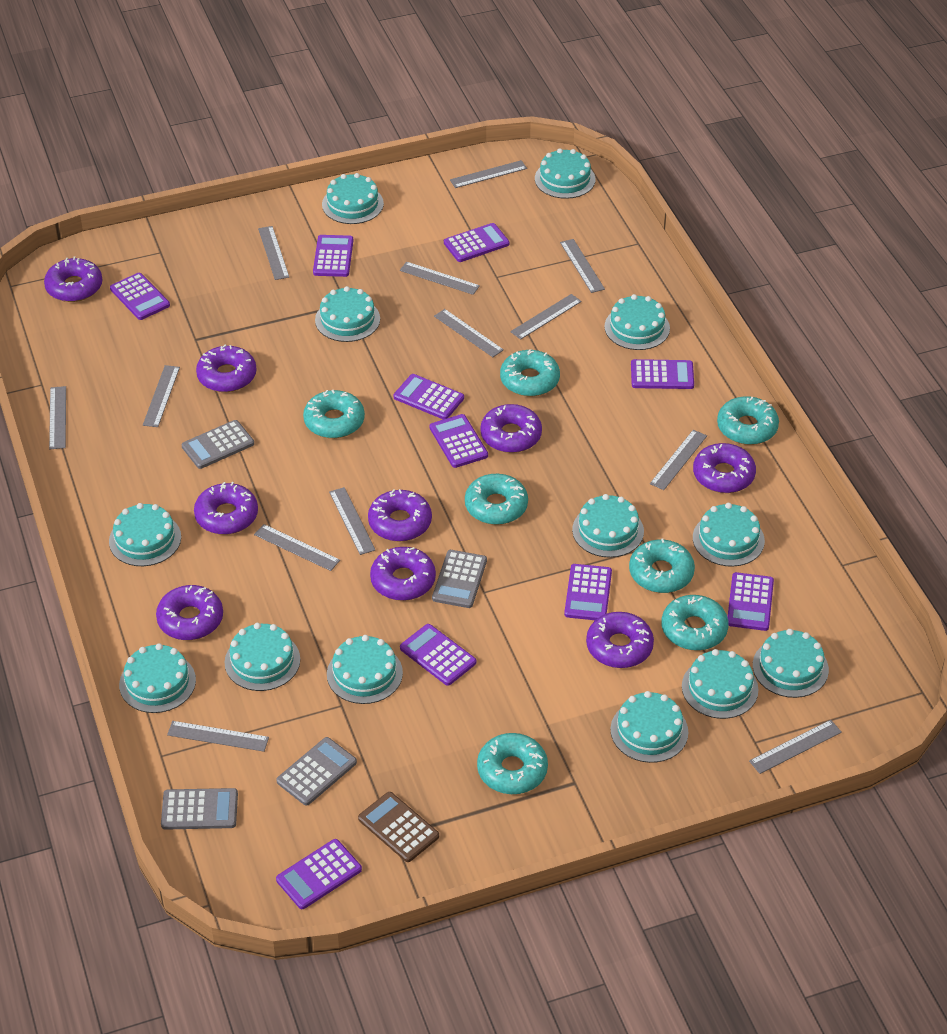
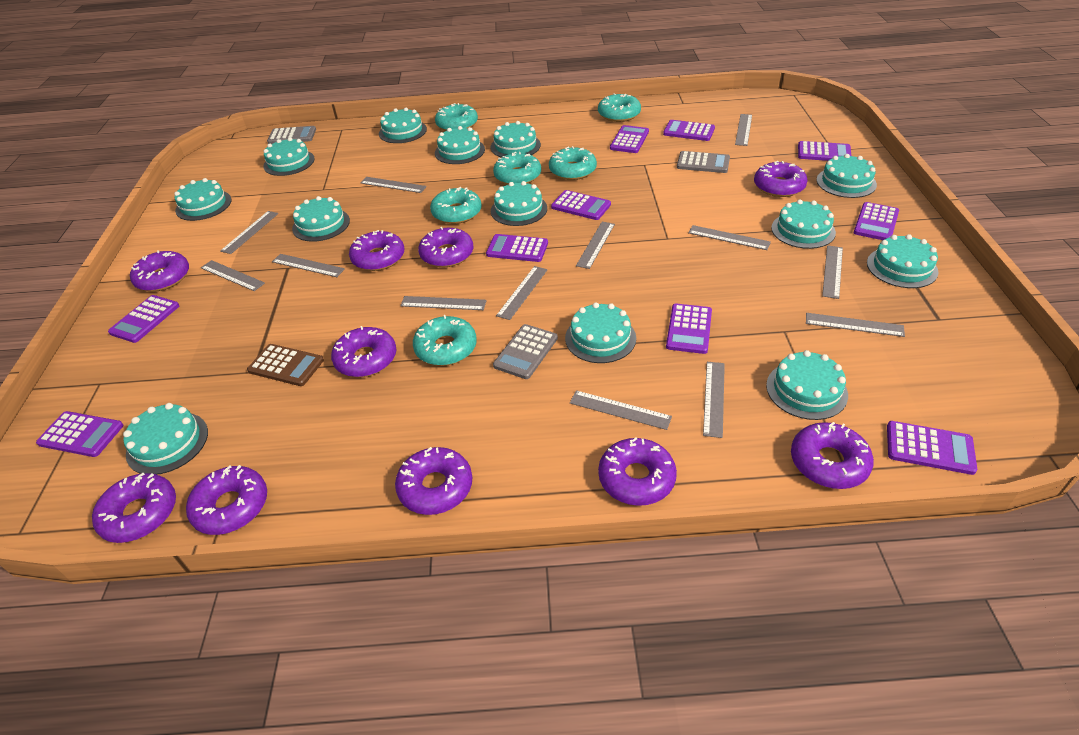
grey calculator: [161,788,238,830] [182,420,254,469] [276,737,357,806] [432,550,487,608] = 4 -> [267,126,316,144] [493,324,558,379] [677,151,730,173] = 3
purple donut: [44,256,102,302] [156,585,223,640] [194,482,258,535] [196,344,257,392] [368,489,432,542] [370,547,436,601] [480,404,542,453] [586,612,654,668] [693,443,756,493] = 9 -> [92,473,176,543] [130,250,189,292] [186,465,267,535] [331,326,396,377] [349,230,404,271] [395,447,472,515] [418,227,473,267] [598,437,677,506] [754,161,808,197] [791,422,874,489] = 10
turquoise donut: [303,390,365,438] [465,474,528,525] [477,733,548,794] [500,349,560,396] [629,538,695,593] [662,595,729,651] [717,396,779,445] = 7 -> [413,315,477,366] [430,187,482,224] [435,103,478,131] [493,152,541,185] [549,146,597,180] [598,93,641,122] = 6

